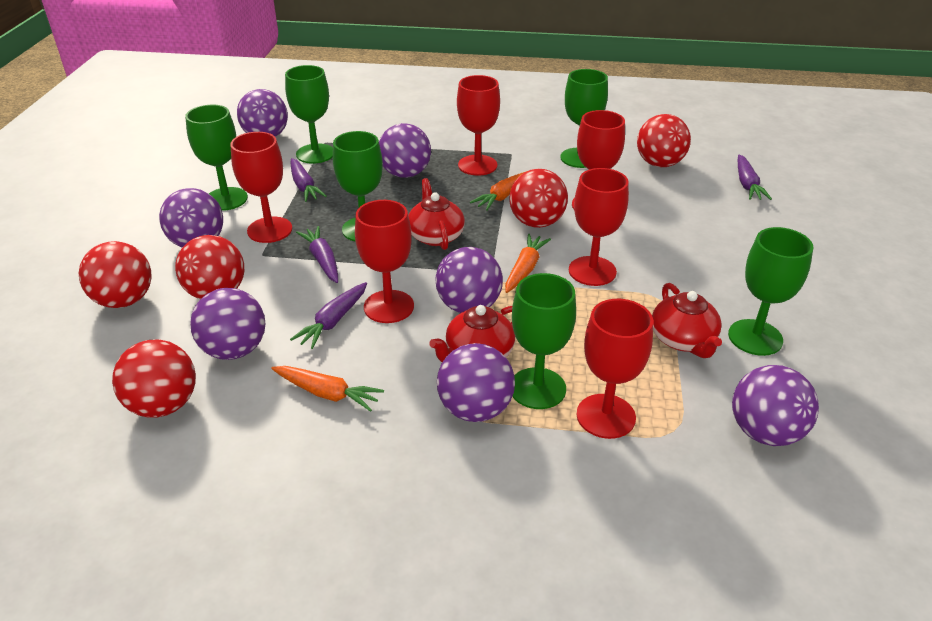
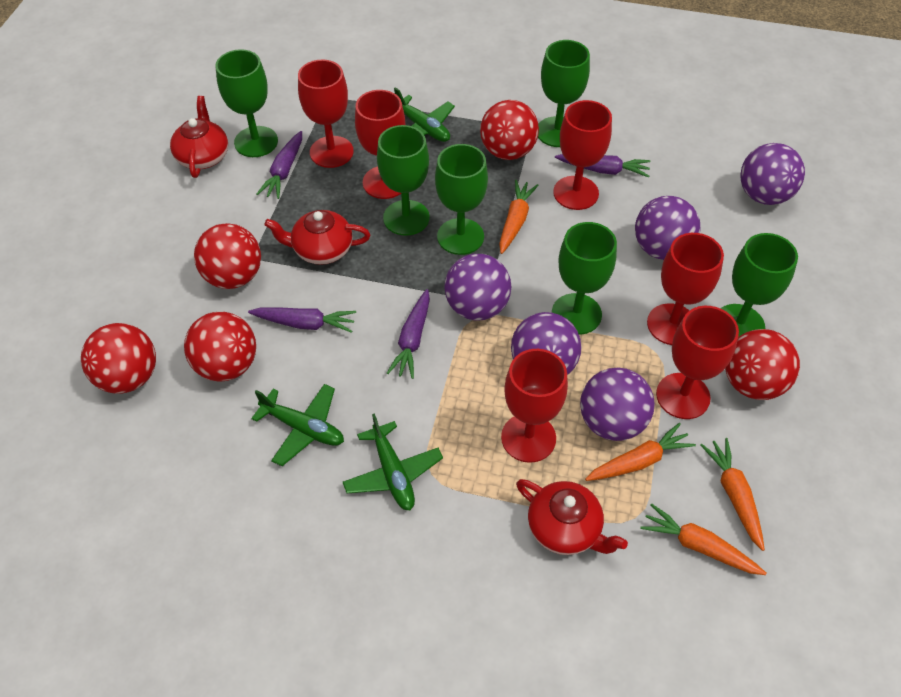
green plane: none = 0 -> [251,384,344,466] [343,413,443,510] [394,87,455,142] = 3
orange carrot: [271,366,384,412] [470,171,527,211] [505,234,551,293] = 3 -> [499,180,539,254] [585,423,696,481] [640,503,767,575] [700,438,765,551] = 4
purple ball: [159,188,223,247] [190,288,266,360] [237,89,288,137] [379,123,431,178] [435,247,503,313] [437,343,515,422] [732,365,819,446] = 7 -> [444,254,511,321] [511,312,581,375] [580,368,655,441] [635,196,700,260] [740,143,805,205] = 5

